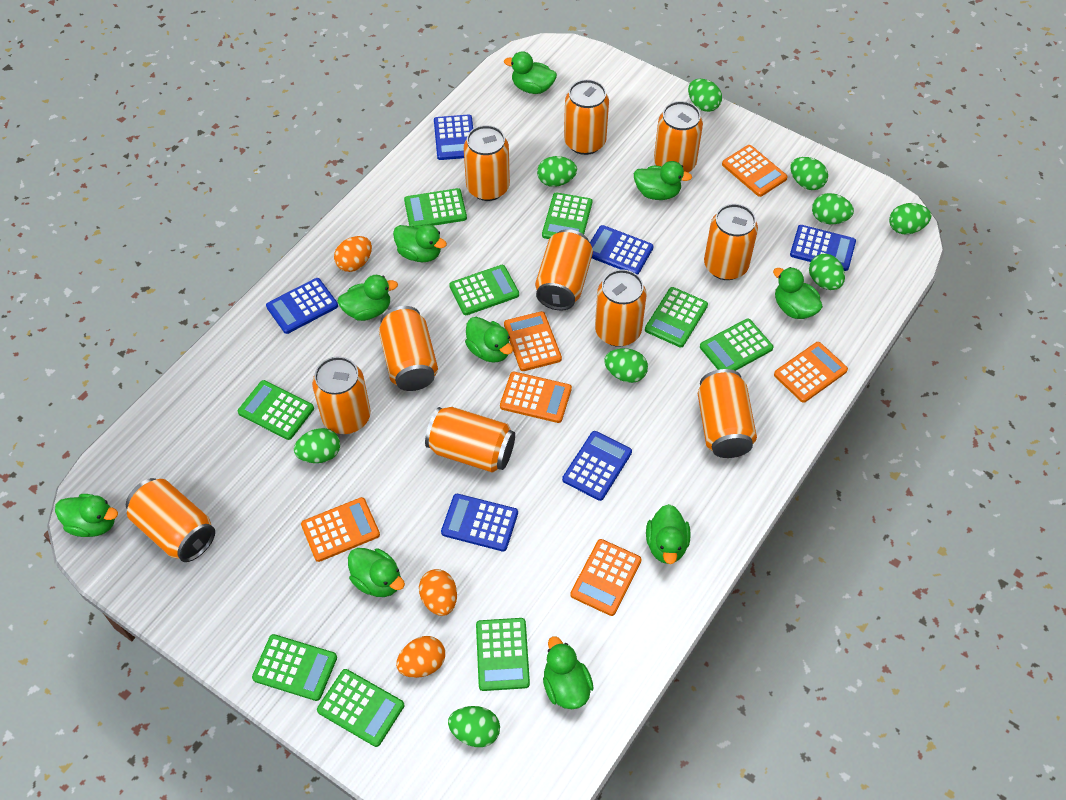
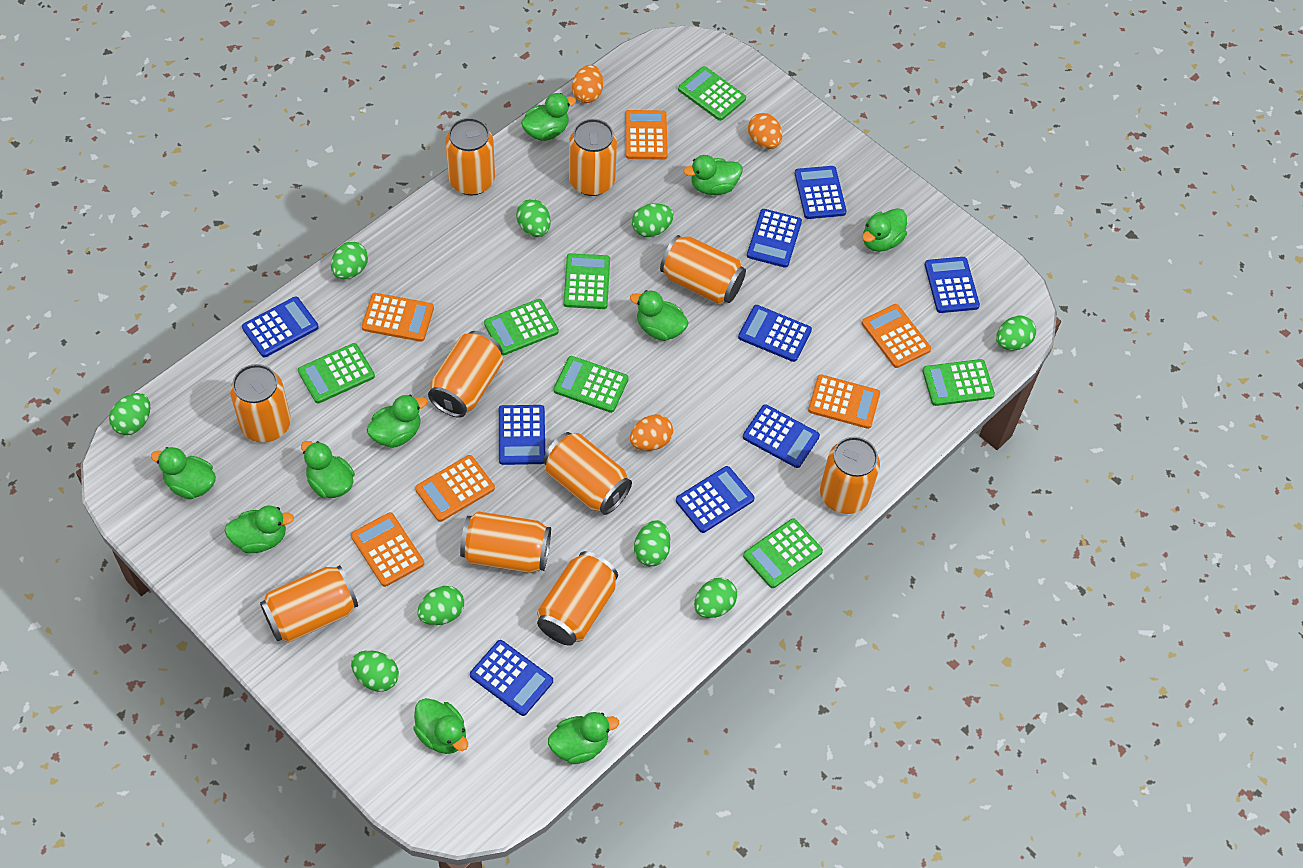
blue calculator: [266,278,338,334] [434,114,473,160] [441,494,518,551] [562,431,632,501] [590,225,653,275] [790,225,856,271] = 6 -> [242,296,319,357] [470,640,553,716] [499,405,545,465] [676,466,754,533] [738,305,812,362] [743,404,820,468] [747,209,802,268] [795,166,847,219] [925,257,980,313] = 9
green calculator: [238,380,314,440] [252,634,337,701] [317,669,404,747] [404,188,467,227] [449,265,519,315] [476,618,530,691] [542,192,592,239] [645,287,708,347] [700,319,773,371] = 9 -> [298,343,375,403] [484,299,559,355] [554,356,629,413] [563,253,610,309] [678,66,746,121] [743,518,823,588] [922,359,995,406] = 7
orange can: [126,478,215,562] [312,357,371,434] [379,306,438,391] [425,407,515,473] [464,125,510,201] [535,229,593,311] [564,79,609,155] [595,269,646,347] [654,101,703,172] [698,369,757,458] [704,204,758,280] = 11 -> [230,364,291,443] [260,565,358,643] [428,331,503,418] [445,118,495,195] [460,511,551,573] [537,551,618,646] [543,432,632,515] [569,119,617,196] [660,235,746,304] [820,437,880,514] = 10

